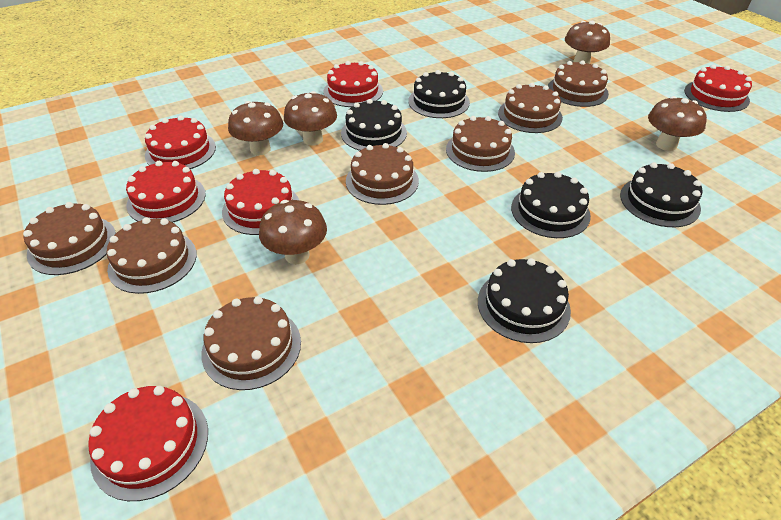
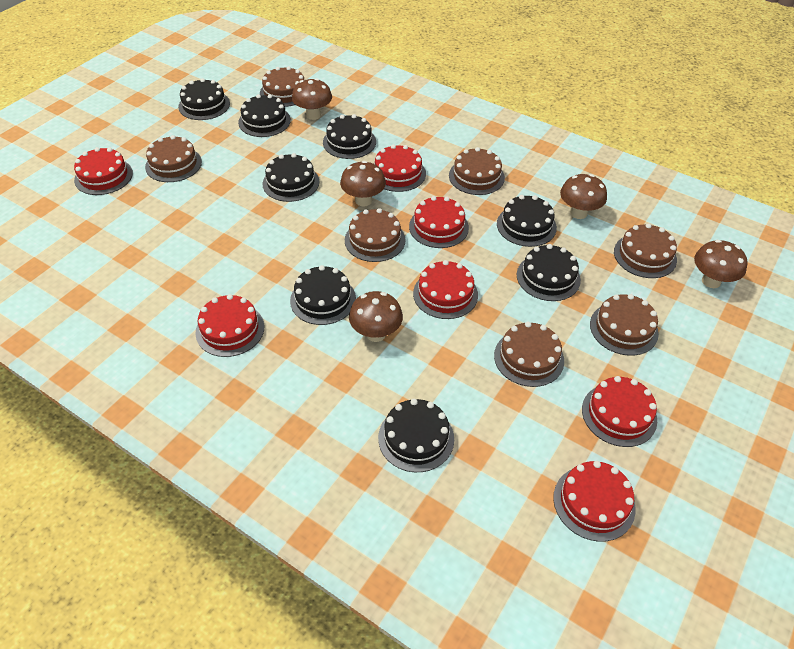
black cake: [341,99,407,151] [408,70,470,118] [478,258,571,343] [511,172,591,238] [620,162,702,227] = 5 -> [178,78,230,120] [238,94,291,137] [263,153,319,202] [290,265,356,325] [323,114,376,159] [378,399,454,472] [497,195,557,247] [517,244,581,301] = 8
red cake: [88,386,208,501] [126,161,206,223] [145,115,216,169] [222,169,299,235] [323,61,383,107] [684,65,752,112] = 6 -> [74,147,133,195] [195,294,264,357] [375,144,426,192] [409,196,469,248] [413,260,478,319] [553,461,636,542] [582,376,657,447] = 7

